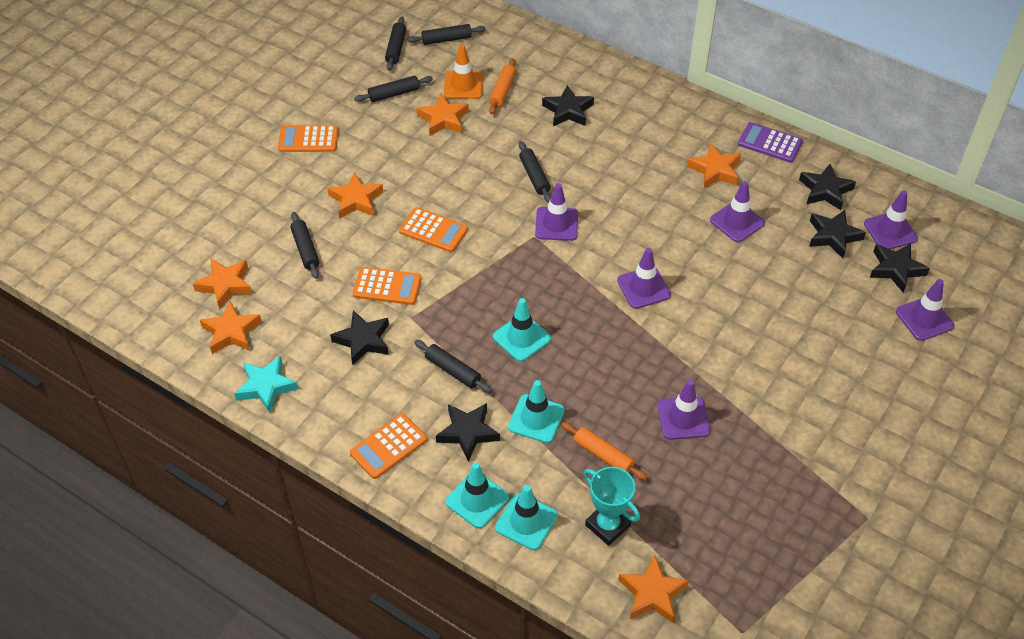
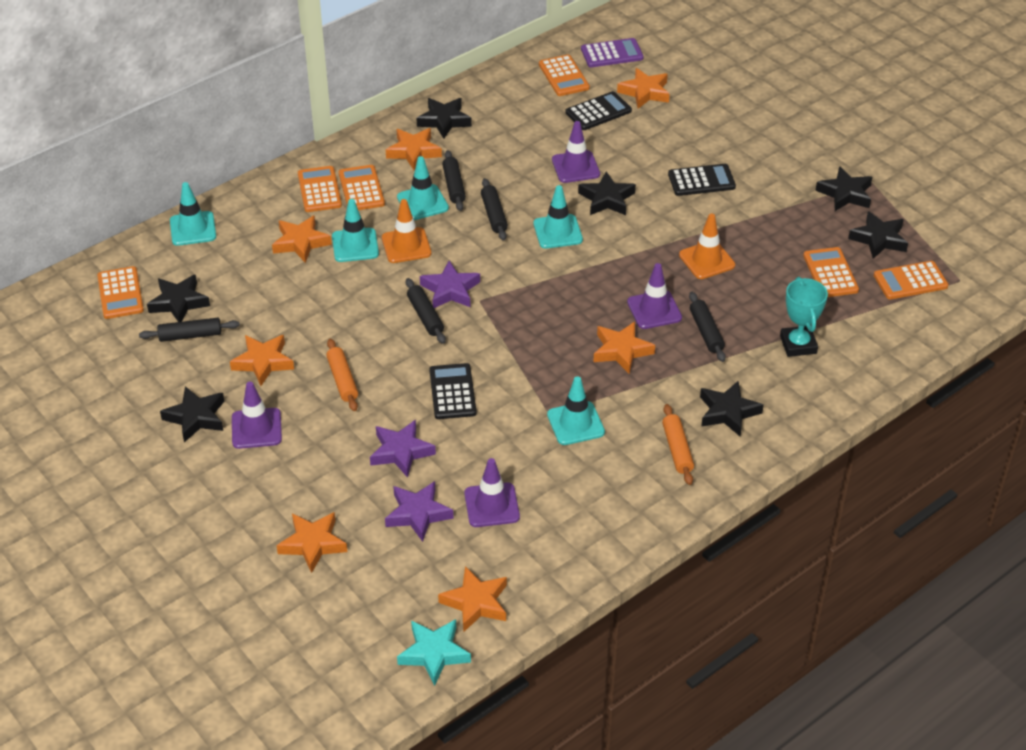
black calculator: none = 0 -> [429,363,477,419] [566,91,632,130] [668,164,736,196] = 3
black rolling pin: [290,212,320,279] [354,76,433,102] [385,17,406,71] [407,24,485,45] [415,340,492,393] [519,141,551,203] = 6 -> [139,318,240,342] [406,278,446,344] [442,150,466,211] [481,178,508,241] [689,292,726,362] = 5
black star: [330,310,389,365] [436,403,500,462] [542,85,594,126] [799,164,856,210] [809,210,866,258] [870,243,930,292] = 6 -> [147,274,210,322] [160,386,224,442] [416,98,472,139] [578,171,636,215] [700,381,764,436] [815,166,872,211] [848,211,908,259] = 7
orange calculator: [278,125,339,152] [350,413,427,479] [352,267,422,305] [399,207,468,252] = 4 -> [97,266,144,319] [298,166,342,212] [339,165,385,210] [539,55,590,96] [803,247,859,297] [874,261,949,299] = 6
orange star: [193,259,252,309] [200,301,262,354] [327,172,383,219] [417,94,469,136] [619,555,689,623] [687,143,741,188] = 6 -> [230,335,294,386] [272,215,332,263] [277,512,347,573] [386,128,442,170] [438,566,507,632] [593,322,655,374] [617,68,670,108] = 7
orange traffic cone: [444,44,483,99] = 1 -> [382,199,431,263] [679,214,735,279] = 2
purple star: none = 0 -> [370,420,436,478] [385,481,454,542] [420,261,480,308] = 3
purple traffic cone: [535,183,578,241] [617,248,671,309] [657,380,710,440] [710,181,765,242] [864,191,918,249] [896,279,954,341] = 6 -> [232,382,282,449] [464,458,520,527] [552,121,600,183] [627,263,682,329] = 4
turquoise traffic cone: [445,463,509,528] [493,298,551,362] [495,485,558,550] [508,380,565,443] = 4 -> [170,182,216,246] [332,199,379,262] [397,156,449,220] [533,185,583,249] [547,376,605,445] = 5

